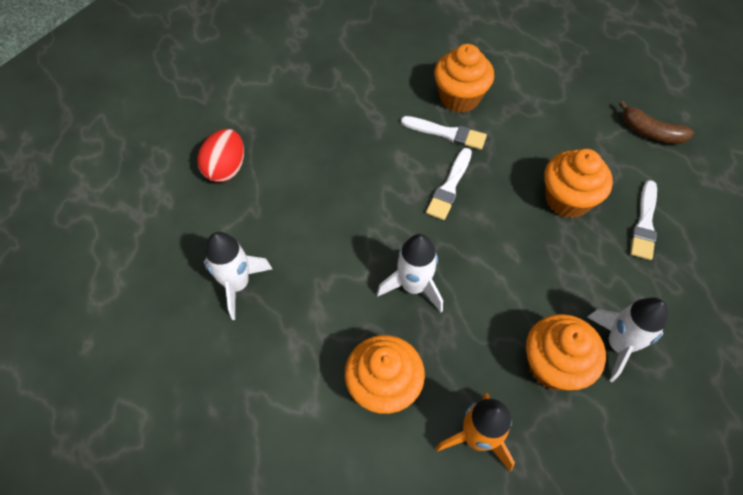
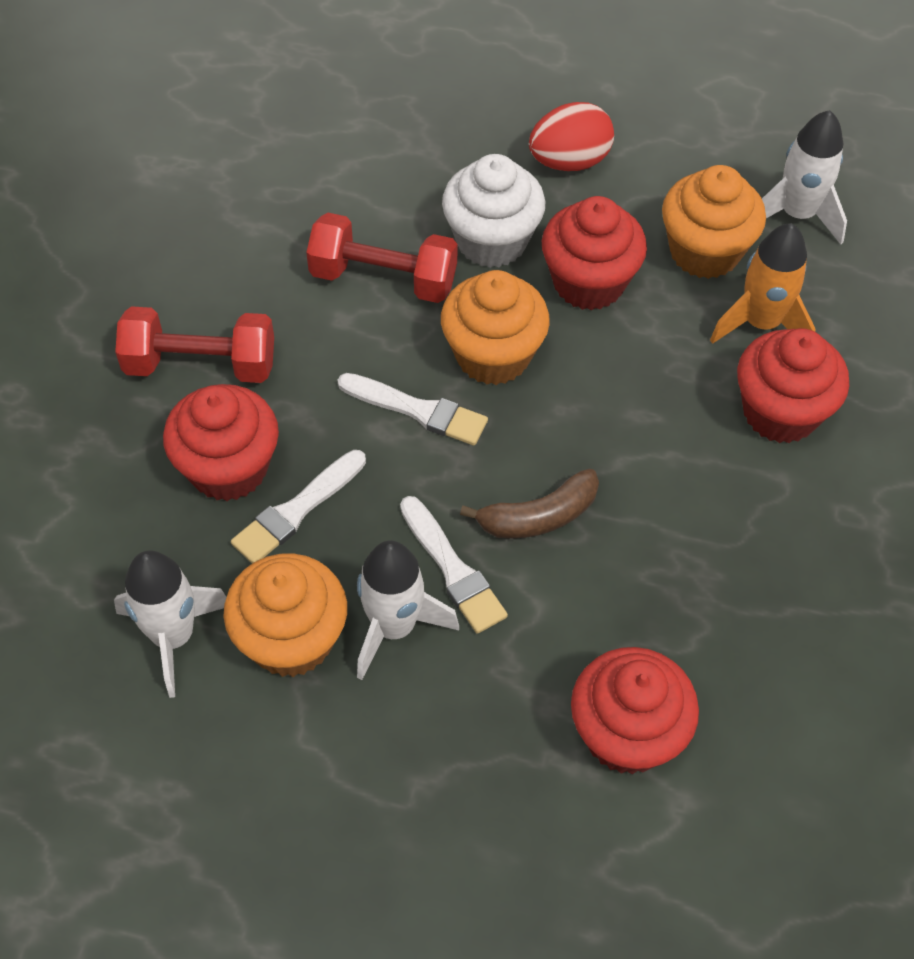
orange cupcake: [345,335,425,414] [434,44,494,113] [526,314,606,391] [544,149,613,218] = 4 -> [224,553,347,677] [441,270,550,385] [662,165,766,279] = 3
red cupcake: none = 0 -> [163,384,279,501] [542,196,647,310] [571,647,699,774] [737,328,849,443] = 4
red dumbbell: none = 0 -> [115,306,274,383] [306,213,458,303] = 2
white cupcake: none = 0 -> [442,154,545,268] = 1

